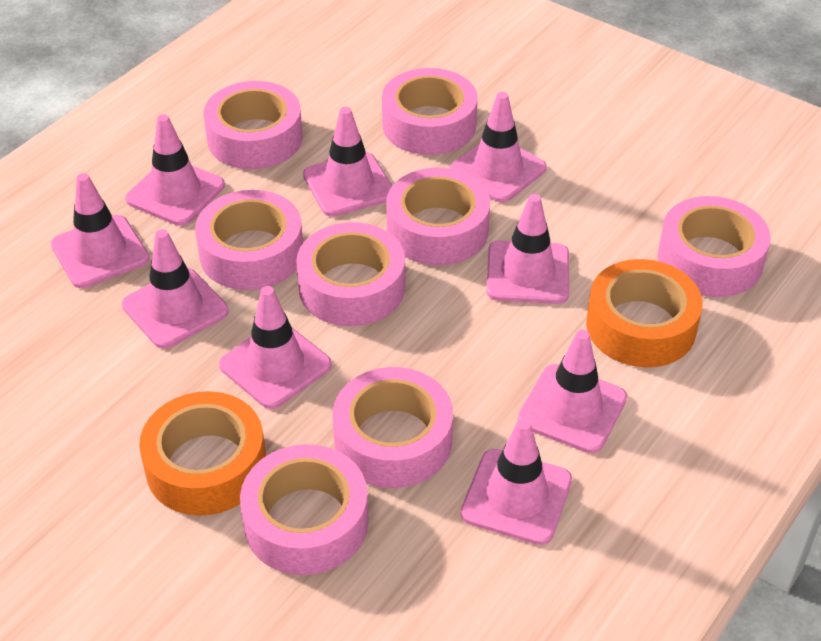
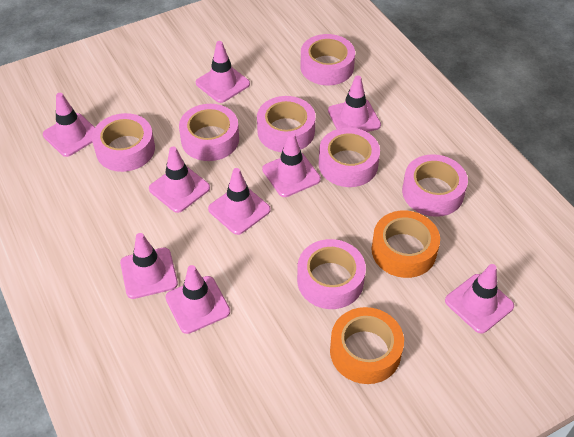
pink tape: [195,190,303,290] [204,81,303,169] [240,444,369,575] [296,222,405,326] [332,367,453,488] [382,68,478,155] [386,167,490,265] [658,196,771,297] = 8 -> [92,113,155,172] [179,104,239,161] [257,96,316,152] [297,239,366,309] [301,34,355,85] [319,128,380,187] [402,154,468,217] = 7

